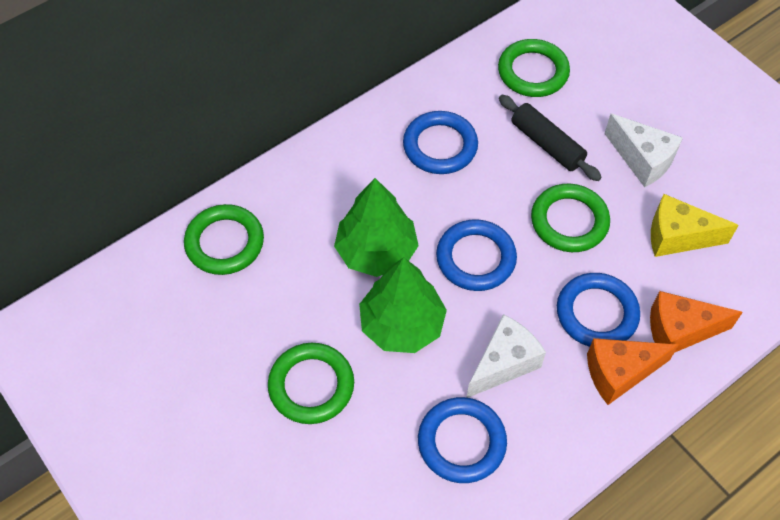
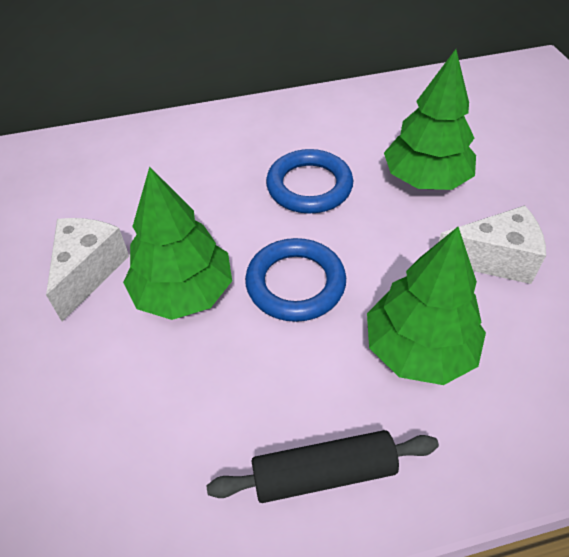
blue ring: [403,111,478,174] [418,397,507,483] [436,219,517,291] [557,273,640,347] = 4 -> [245,238,346,322] [266,149,353,214] = 2
green ring: [184,204,264,275] [268,343,354,424] [498,39,570,97] [531,183,610,252] = 4 -> none = 0
green tree: [334,178,419,277] [359,257,447,353] = 2 -> [123,166,232,320] [367,227,486,385] [384,49,476,190] = 3
orange cheese: [587,338,679,405] [650,291,743,353] = 2 -> none = 0
yellow cheese: [651,194,739,257] = 1 -> none = 0

